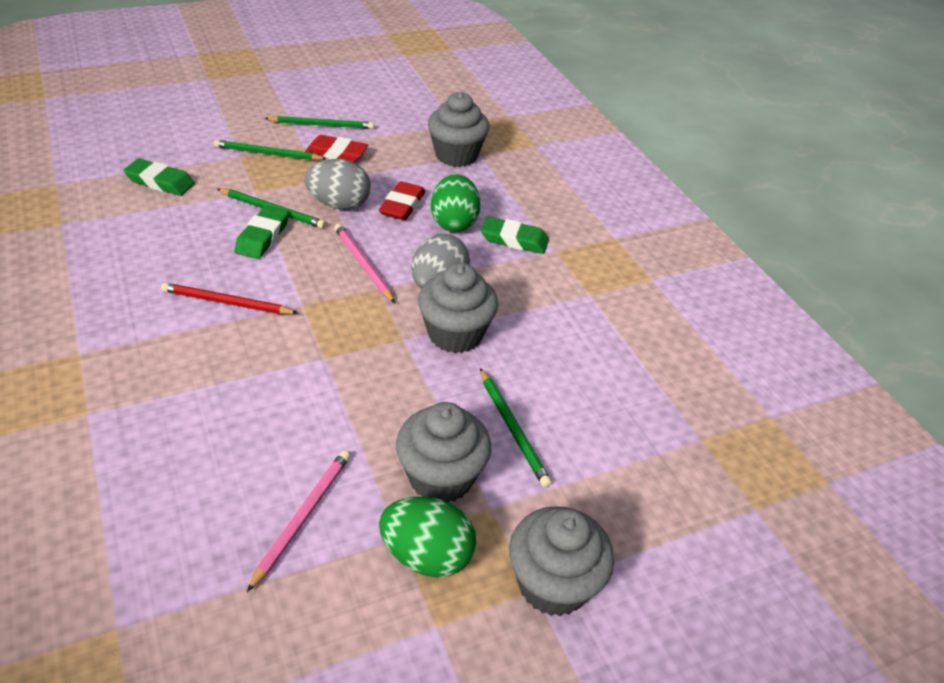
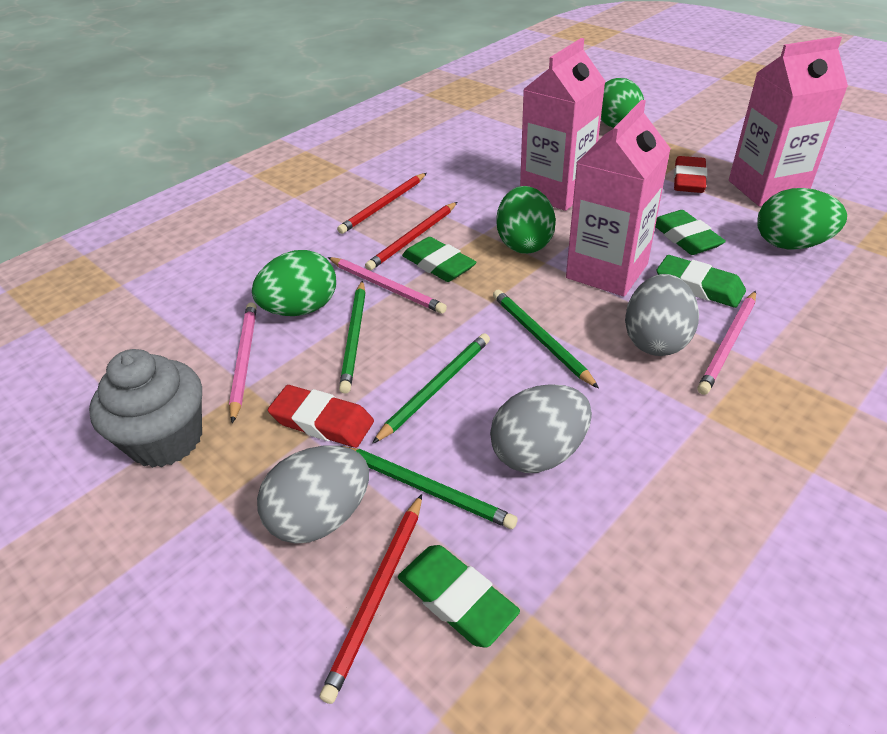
green egg: [379,497,476,578] [431,174,480,232] = 2 -> [252,250,336,316] [496,186,556,254] [601,78,644,128] [757,188,847,249] = 4
green eraser: [124,159,195,196] [234,206,289,259] [481,217,549,254] = 3 -> [398,545,520,648] [402,237,476,282] [655,210,726,255] [657,255,746,308] = 4
grey cupcake: [396,402,492,503] [418,263,498,353] [428,92,489,167] [509,506,614,616] = 4 -> [89,349,202,468] = 1
grey egg: [305,159,371,210] [411,234,470,289] = 2 -> [257,446,369,544] [490,384,592,473] [625,274,699,356] = 3
pink carton: none = 0 -> [520,38,606,211] [566,100,671,296] [729,36,848,206] = 3
pink pencil: [247,451,350,592] [334,224,395,303] = 2 -> [229,302,257,423] [328,257,447,314] [697,291,756,395] = 3
red pencil: [161,282,298,314] = 1 -> [319,494,422,704] [337,173,427,234] [365,202,457,271] = 3

